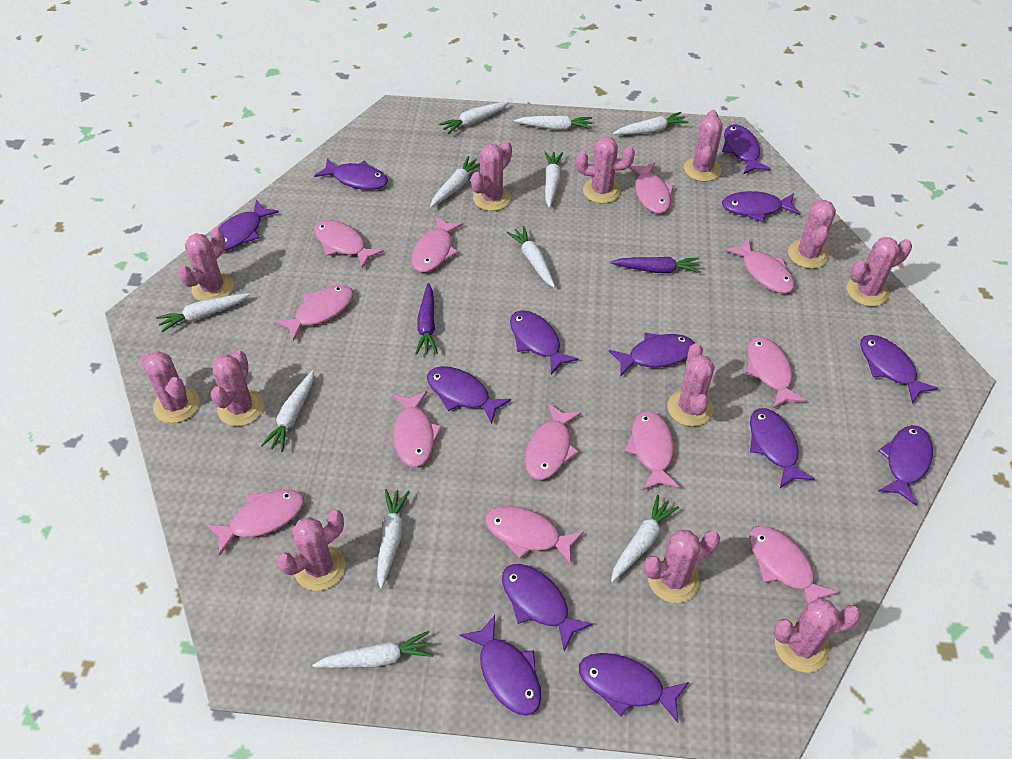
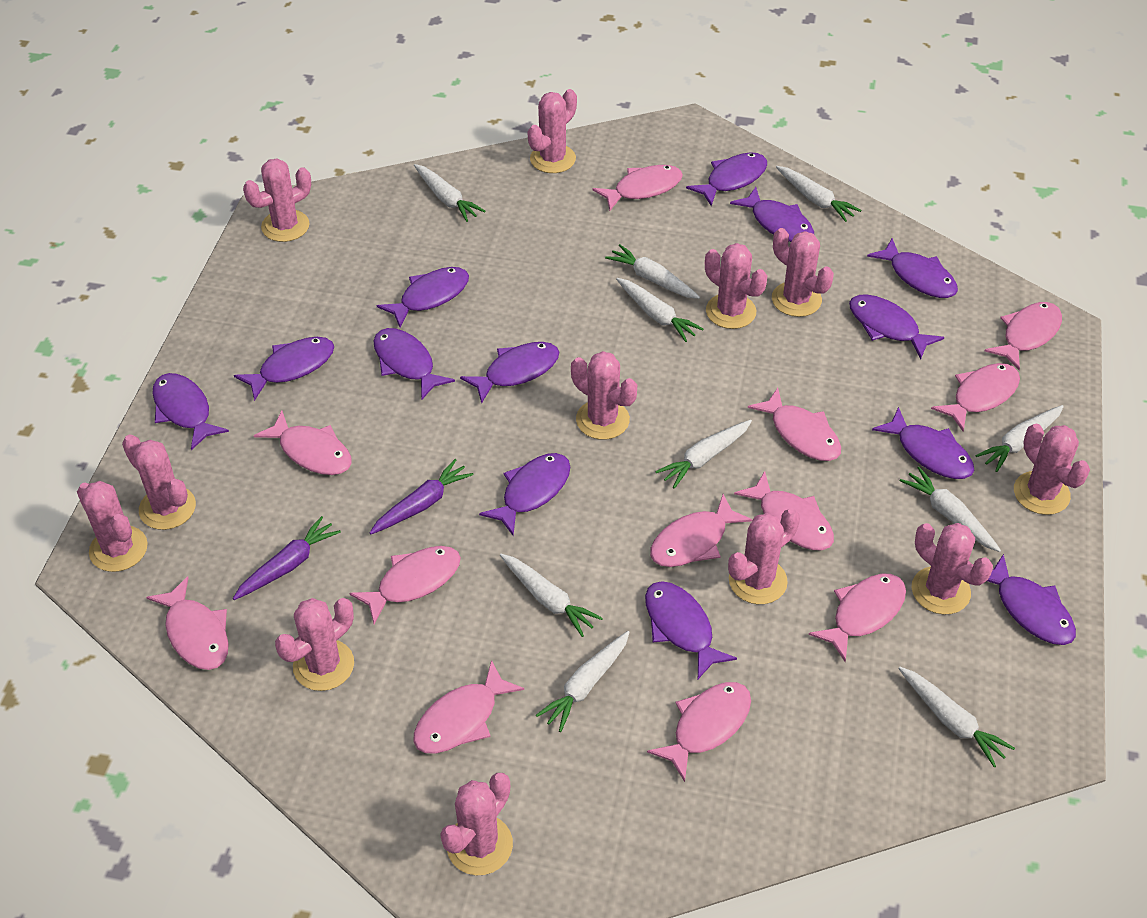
white carrot: [156,293,250,332] [261,370,314,452] [312,631,433,668] [377,489,410,589] [430,156,480,208] [439,101,509,134] [506,226,555,288] [514,116,592,130] [545,151,563,208] [611,495,679,582] [613,112,689,135] = 11 -> [414,164,485,222] [500,554,603,637] [536,631,630,732] [605,244,700,299] [616,278,703,342] [655,420,752,489] [776,166,861,222] [898,667,1015,767] [900,467,1001,552] [975,405,1064,472] = 10

